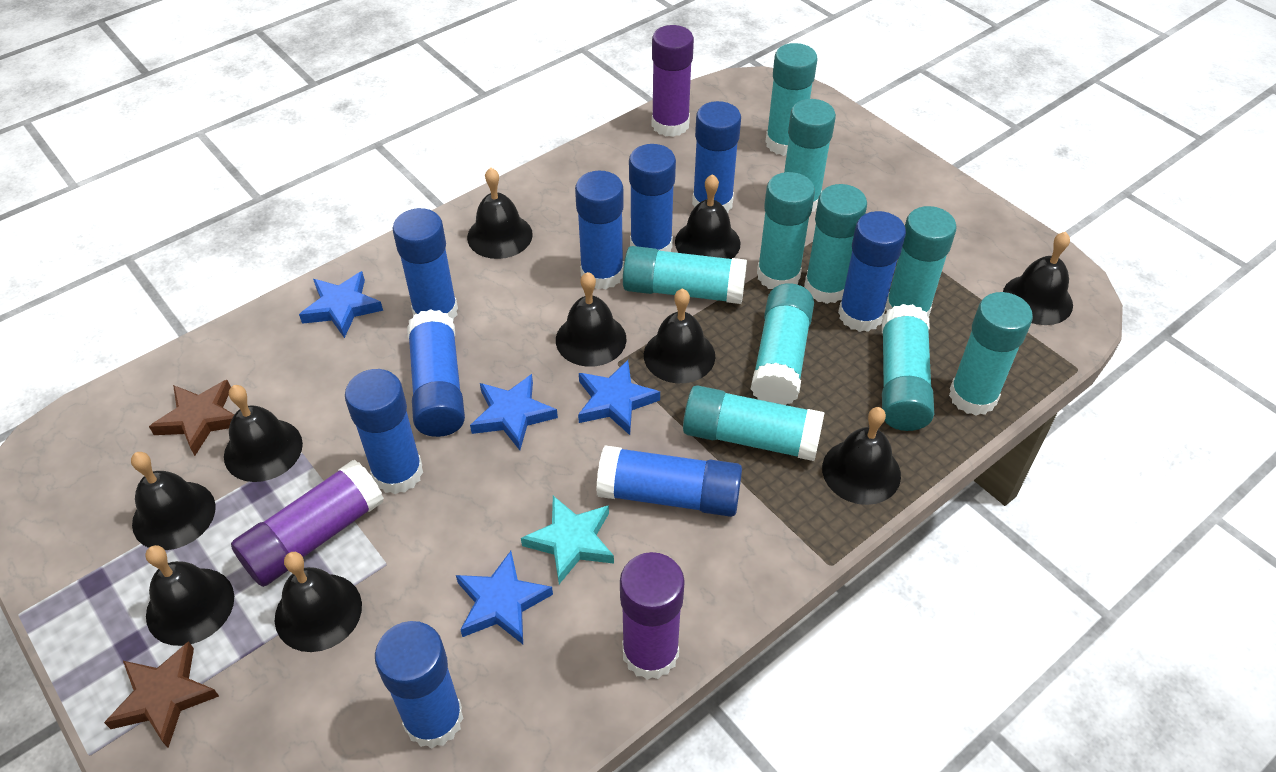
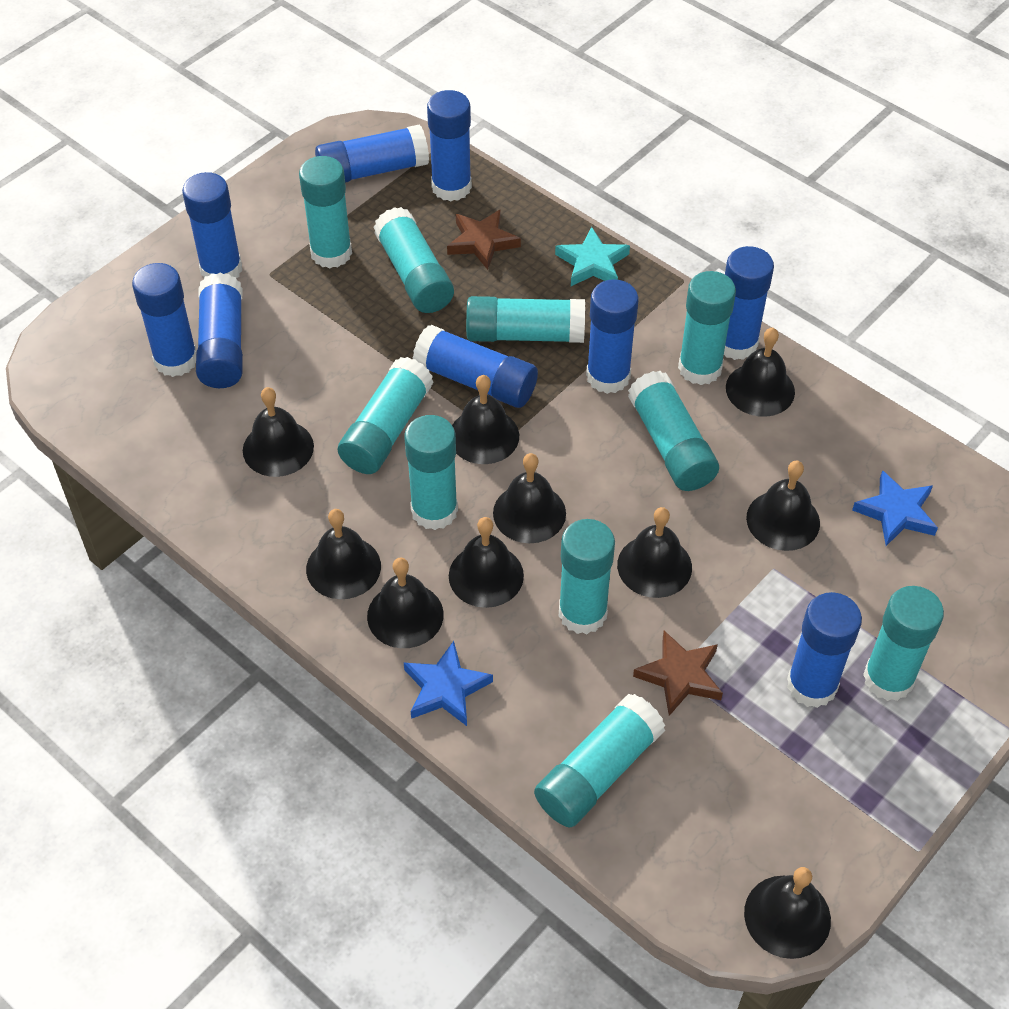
blue star: [299,271,383,338] [456,551,553,644] [470,374,558,450] [578,360,660,435] = 4 -> [404,641,493,726] [852,470,938,546] = 2
purple glue stick: [231,460,384,587] [620,552,685,680] [652,25,694,137] = 3 -> none = 0

